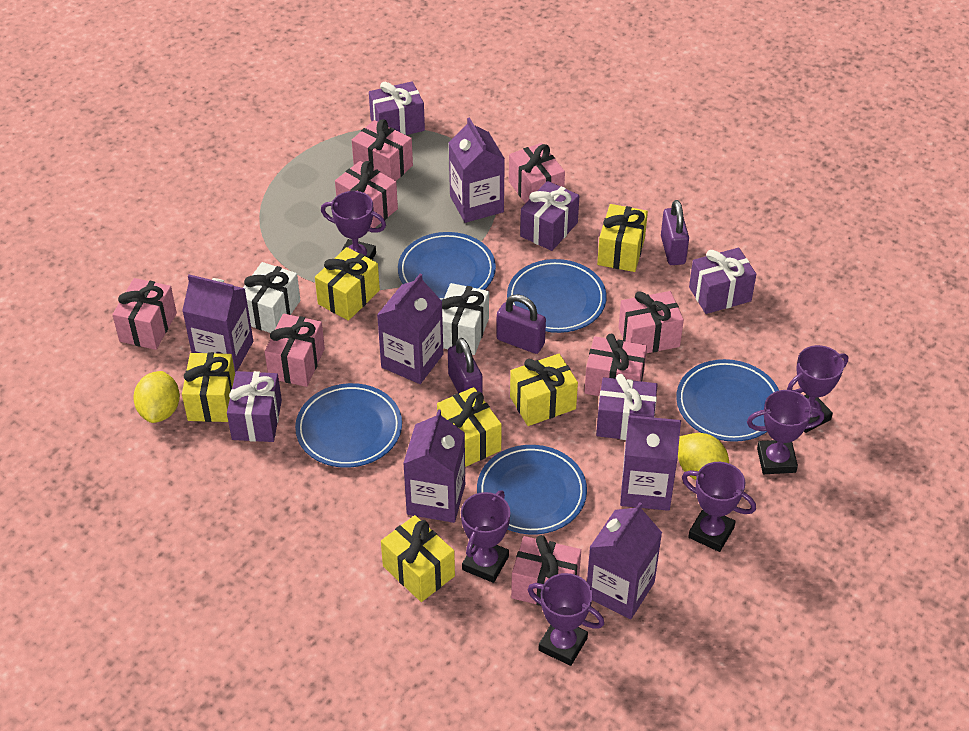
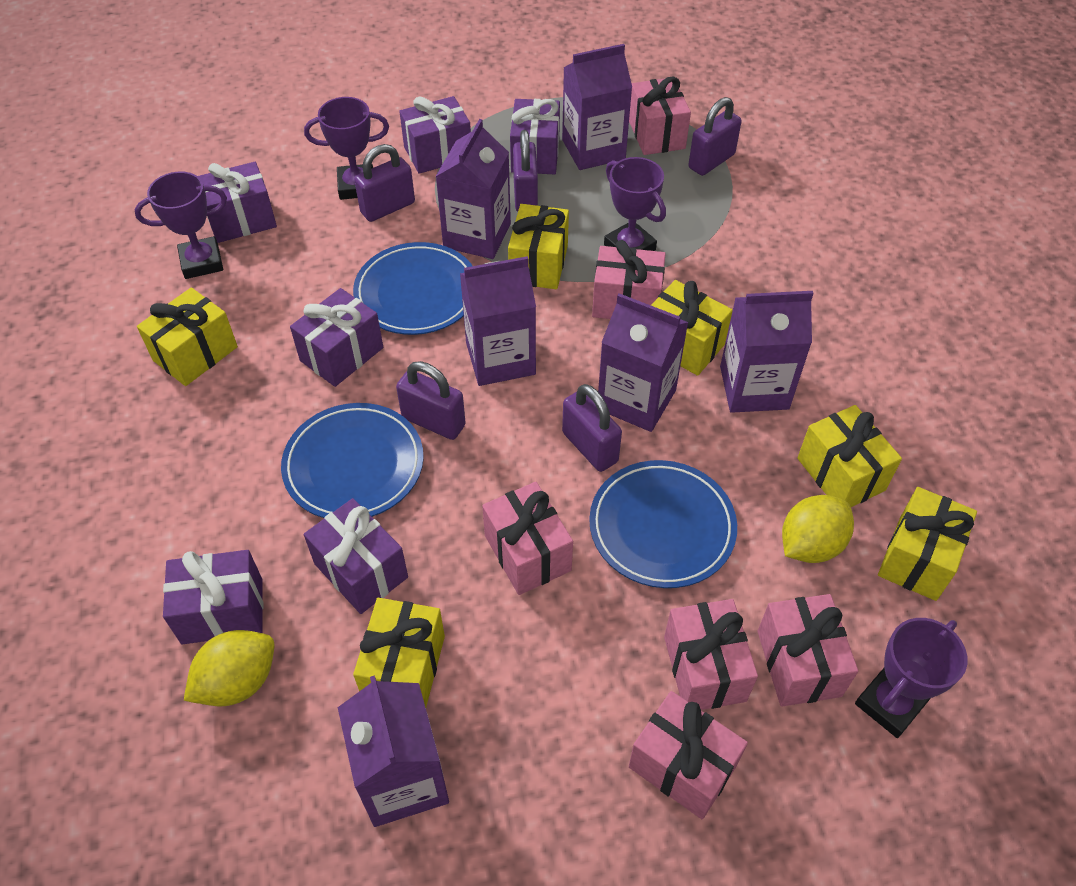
blue plate: [295,383,402,468] [398,232,496,301] [477,445,587,534] [507,259,607,333] [676,359,779,442] = 5 -> [281,403,424,518] [353,242,472,335] [589,460,737,588] = 3
pink gift: [112,278,177,350] [264,314,325,387] [335,161,398,228] [352,119,413,181] [509,143,565,204] [511,535,581,606] [584,334,647,396] [618,291,684,353] = 8 -> [482,482,573,595] [592,240,666,319] [629,77,691,155] [629,691,748,819] [664,599,758,710] [757,594,858,707] = 6
purple gift: [227,371,282,442] [369,81,425,135] [520,181,579,251] [596,374,658,440] [689,248,756,314] = 5 -> [163,550,263,645] [198,162,277,243] [290,288,383,387] [304,498,408,614] [399,96,471,174] [510,99,560,174] = 6
purple padlock: [448,338,483,394] [496,294,546,354] [661,200,689,265] = 3 -> [354,144,415,222] [396,361,466,440] [513,130,538,212] [562,384,622,472] [688,97,742,176] = 5
purple trophy: [321,191,386,260] [461,490,511,583] [528,573,604,666] [682,462,756,552] [747,390,824,474] [787,345,848,433] = 6 -> [134,172,227,279] [304,97,389,200] [604,157,666,251] [855,618,968,738] = 4
white gift: [243,262,300,333] [442,283,489,355] = 2 -> none = 0

